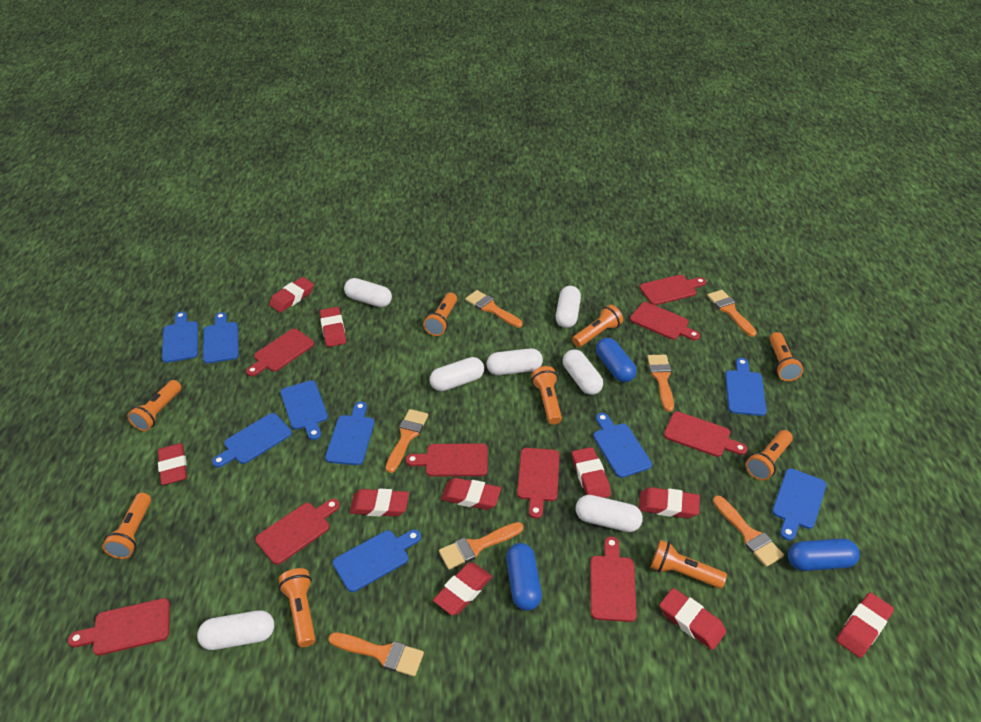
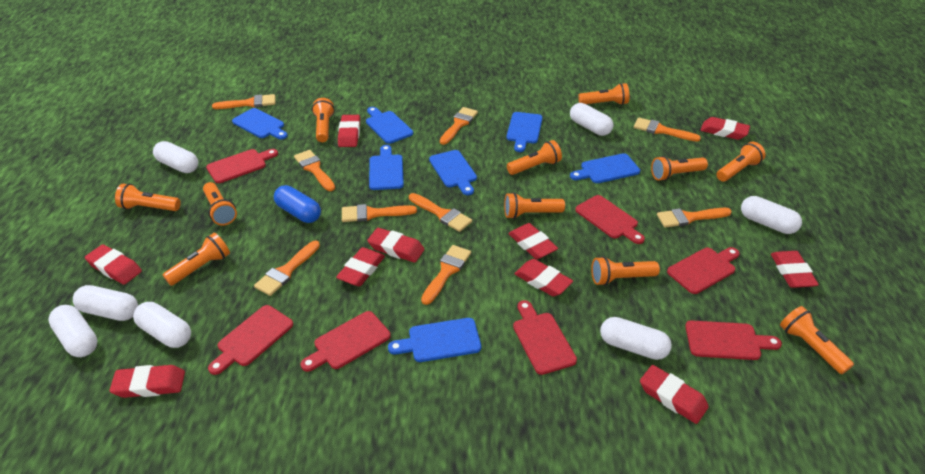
blue capsule: [506,543,542,611] [596,338,636,382] [788,538,860,571] = 3 -> [274,185,321,223] = 1
blue cutting board: [162,312,198,363] [203,312,239,364] [212,413,292,468] [280,380,328,440] [325,401,374,465] [333,530,421,592] [593,413,652,478] [725,358,767,416] [772,468,827,541] = 9 -> [232,108,288,139] [366,107,413,144] [369,145,404,190] [388,318,481,362] [429,150,477,195] [506,112,543,152] [570,153,640,183] = 7
orange brush: [329,632,424,677] [386,409,428,473] [439,522,523,570] [465,290,523,328] [647,355,674,412] [707,290,757,337] [713,496,784,567] = 7 -> [212,94,275,109] [254,241,320,296] [294,150,335,191] [342,204,417,222] [409,193,472,232] [421,245,471,305] [440,107,478,145] [634,118,701,142] [657,208,732,228] = 9
orange flashlight: [102,493,151,559] [127,380,181,431] [279,568,316,647] [423,293,457,336] [531,366,562,425] [572,305,623,347] [651,540,727,589] [745,430,793,481] [770,332,803,381] = 9 -> [115,184,181,211] [163,233,230,286] [203,182,237,226] [312,98,335,142] [504,192,565,219] [507,140,562,175] [578,83,629,105] [591,256,660,286] [651,156,708,181] [717,142,766,182] [780,306,854,374] = 11
red cutting board: [68,598,170,656] [246,329,314,376] [255,499,340,565] [406,444,488,476] [517,448,560,519] [590,537,637,622] [630,302,700,340] [640,275,706,305] [664,411,747,457] = 9 -> [206,149,278,183] [208,305,293,375] [300,311,391,372] [513,300,577,375] [575,195,645,244] [667,247,740,294] [685,320,782,360] = 7

